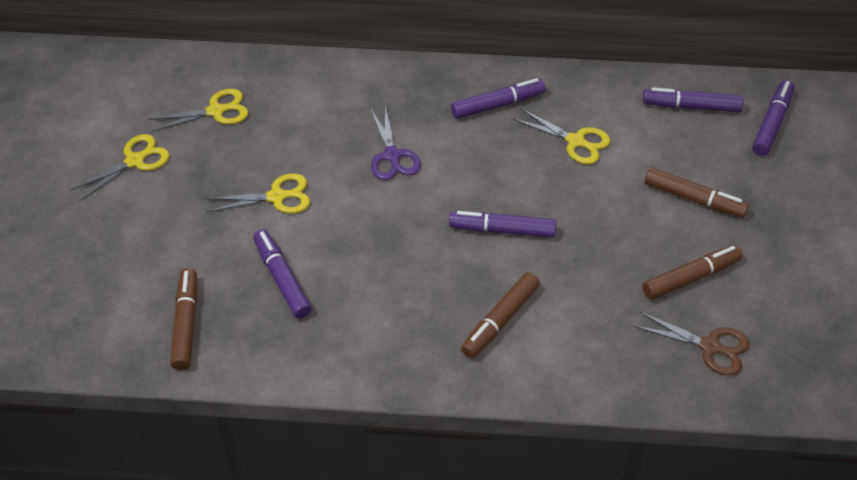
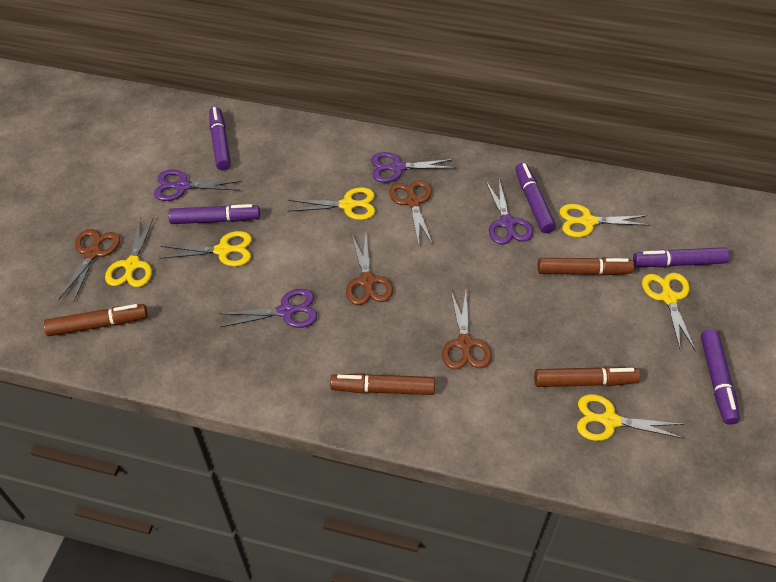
brown scissors: [633,311,749,375] = 1 -> [59,229,120,303] [346,234,393,305] [389,180,433,245] [442,291,492,369] = 4
purple scissors: [370,105,421,180] = 1 -> [154,170,242,201] [219,289,317,328] [371,152,456,183] [486,180,533,245] = 4
yellow scissors: [71,134,170,200] [148,89,249,132] [205,173,310,214] [513,108,610,164] = 4 -> [105,217,154,287] [160,231,252,267] [288,187,375,220] [559,204,651,237] [577,394,685,441] [642,273,696,351] = 6

